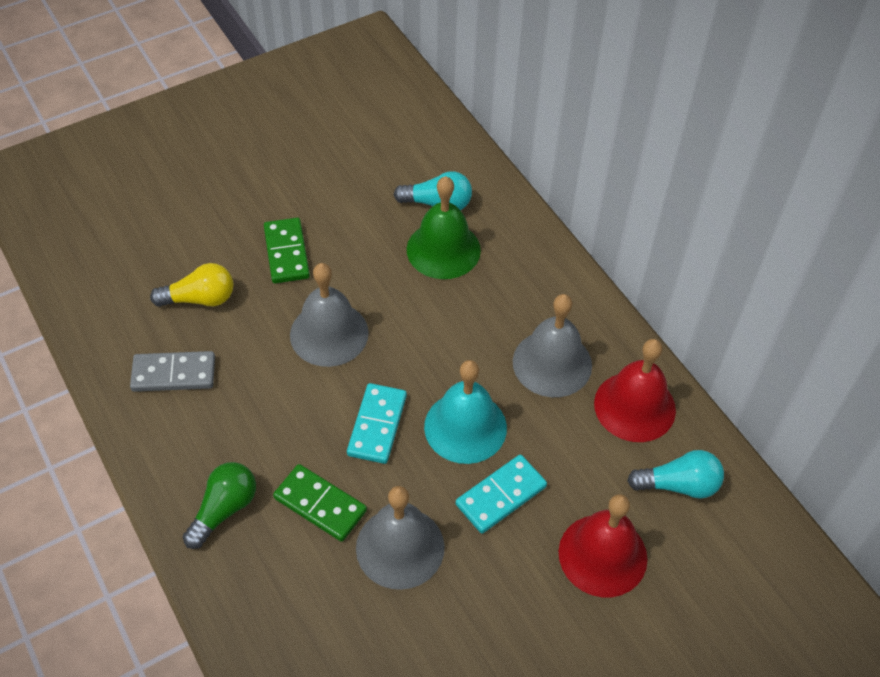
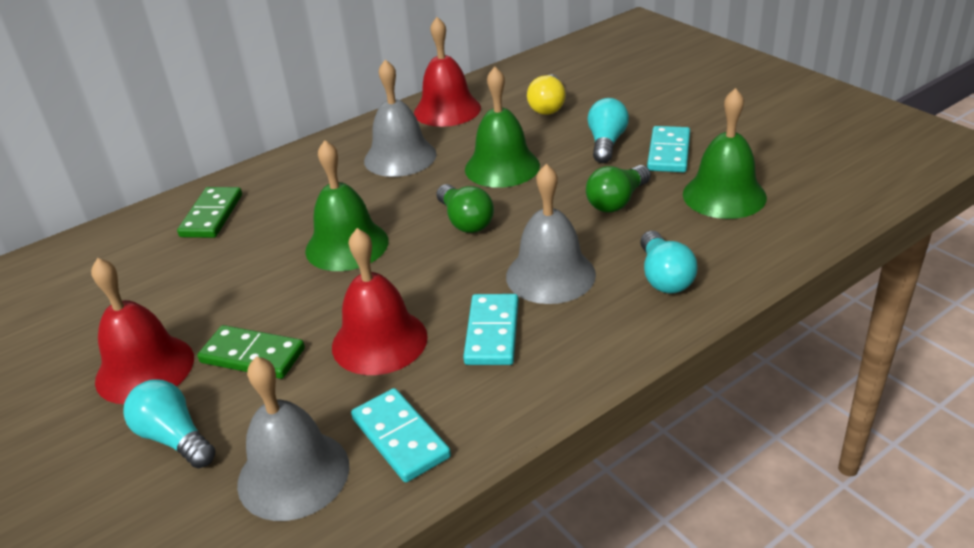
green bell: [407,176,481,279] = 1 -> [305,140,388,271] [465,67,540,188] [683,88,767,219] = 3
green light bulb: [183,462,256,549] = 1 -> [437,184,494,233] [586,165,651,212] = 2
grey domino: [130,351,215,392] = 1 -> none = 0
red bell: [559,494,647,597] [594,339,676,442] = 2 -> [91,258,194,404] [332,228,428,375] [414,17,481,127] = 3
turquoise bell: [424,360,507,464] = 1 -> none = 0
turquoise domino: [347,383,407,464] [456,454,547,534] = 2 -> [351,388,451,482] [463,294,519,365] [647,126,690,172] = 3
turquoise light bulb: [394,171,472,210] [627,450,724,499] = 2 -> [123,380,215,468] [587,98,629,163] [640,231,698,294] = 3

